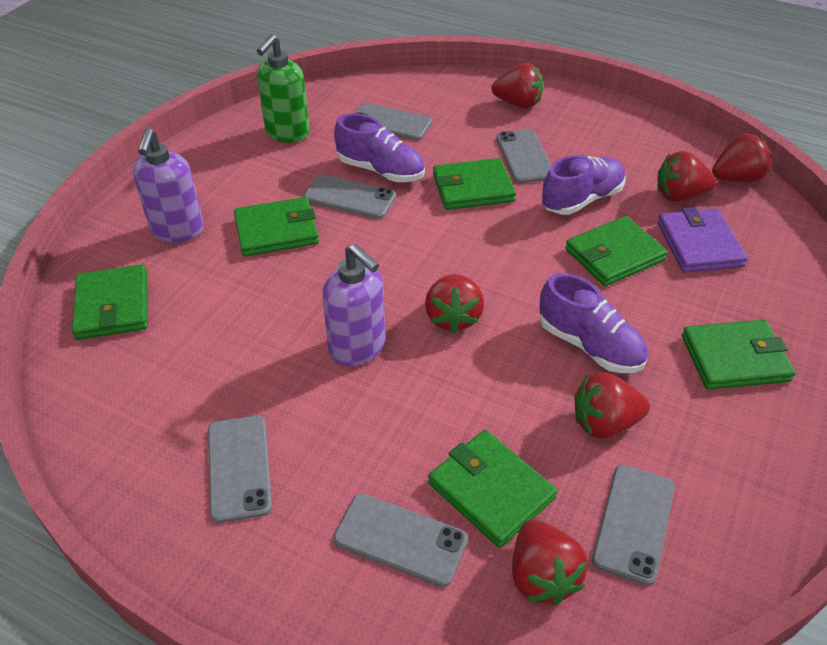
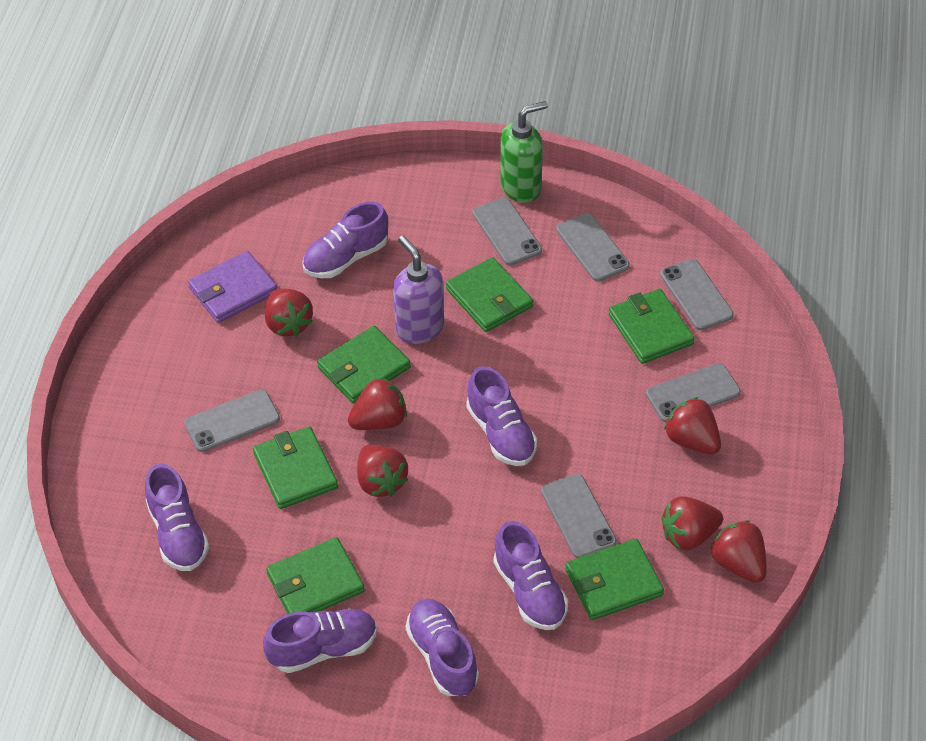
purple shoe: [334,113,425,182] [539,273,648,373] [541,155,625,215] = 3 -> [145,464,209,571] [263,609,377,673] [302,202,388,278] [406,599,479,696] [466,366,537,466] [494,521,568,630] = 6
purple soap dispenser: [133,128,204,242] [322,244,385,366] = 2 -> [393,235,444,344] = 1

